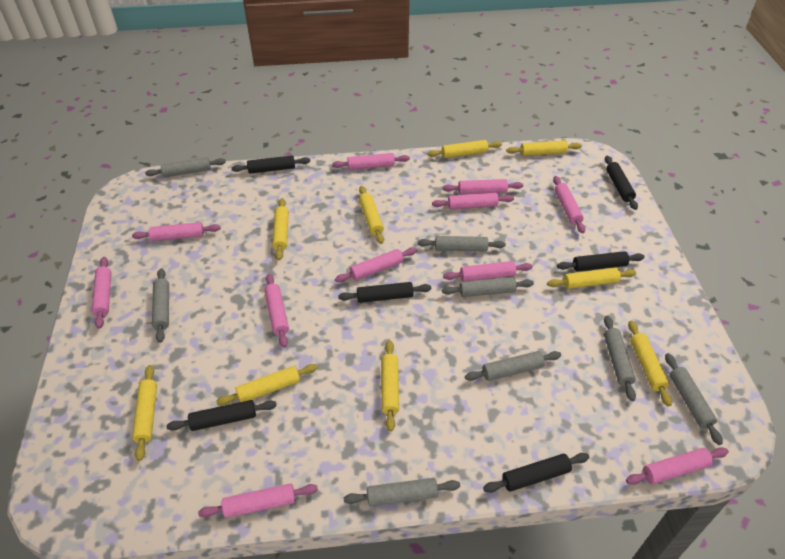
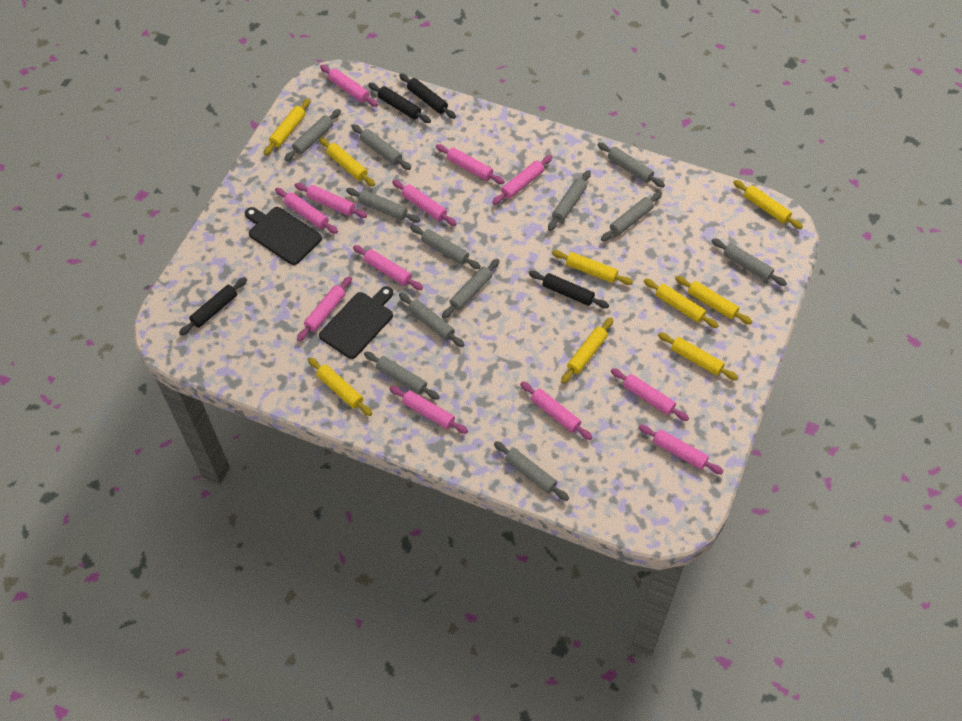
black cutting board: none = 0 -> [245,207,322,265] [319,286,393,359] = 2
black rolling pin: [166,400,277,431] [231,156,310,173] [338,282,431,303] [483,453,589,493] [557,251,645,272] [605,156,638,210] = 6 -> [179,277,247,336] [368,83,431,123] [399,73,456,119] [529,271,609,308] = 4
grey rolling pin: [145,157,226,177] [152,268,169,343] [344,478,460,507] [418,236,506,252] [442,277,534,297] [465,351,561,381] [604,316,636,401] [665,353,723,445] = 8 -> [284,109,341,161] [346,188,420,223] [351,124,411,170] [364,352,439,400] [399,293,464,347] [410,225,481,269] [442,259,500,319] [494,441,569,501] [548,170,591,231] [597,142,665,187] [601,192,662,241] [712,238,787,286] = 12
pink rolling pin: [92,257,112,329] [132,222,221,241] [198,483,318,518] [264,274,289,348] [332,153,410,170] [335,247,417,282] [432,193,514,209] [443,179,523,194] [443,261,533,281] [553,176,585,233] [626,447,729,485] = 11 -> [275,188,338,234] [294,183,367,218] [297,276,352,342] [320,65,378,107] [353,245,423,290] [389,386,468,434] [392,180,457,226] [436,144,505,184] [492,155,552,205] [520,381,593,440] [611,368,689,421] [638,425,724,474] = 12

